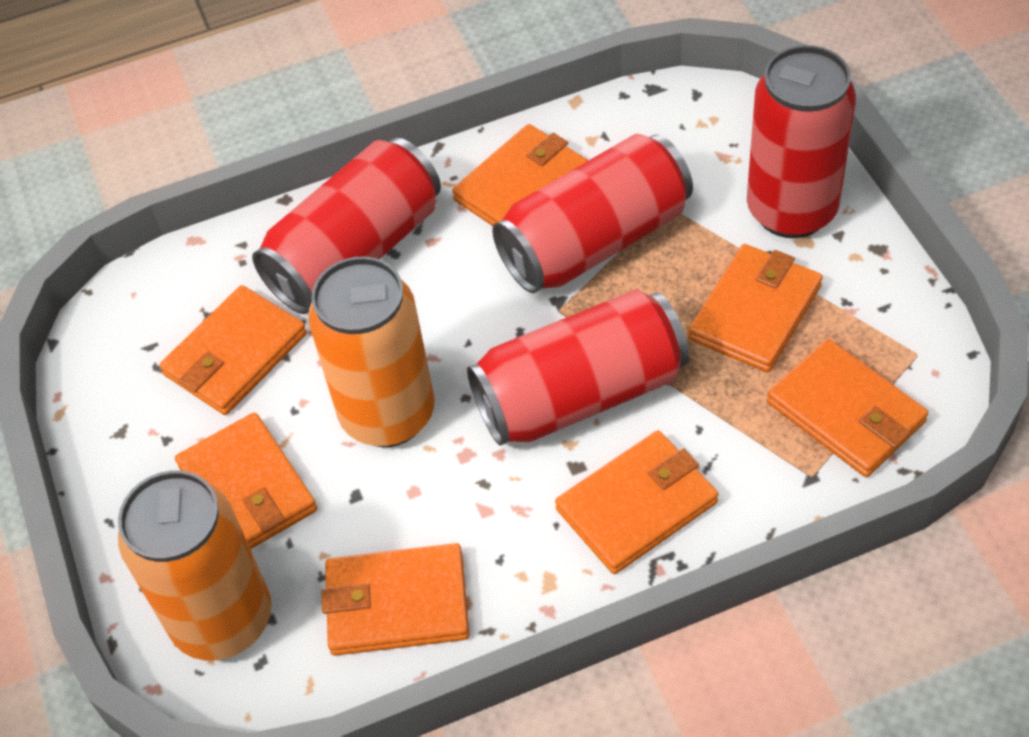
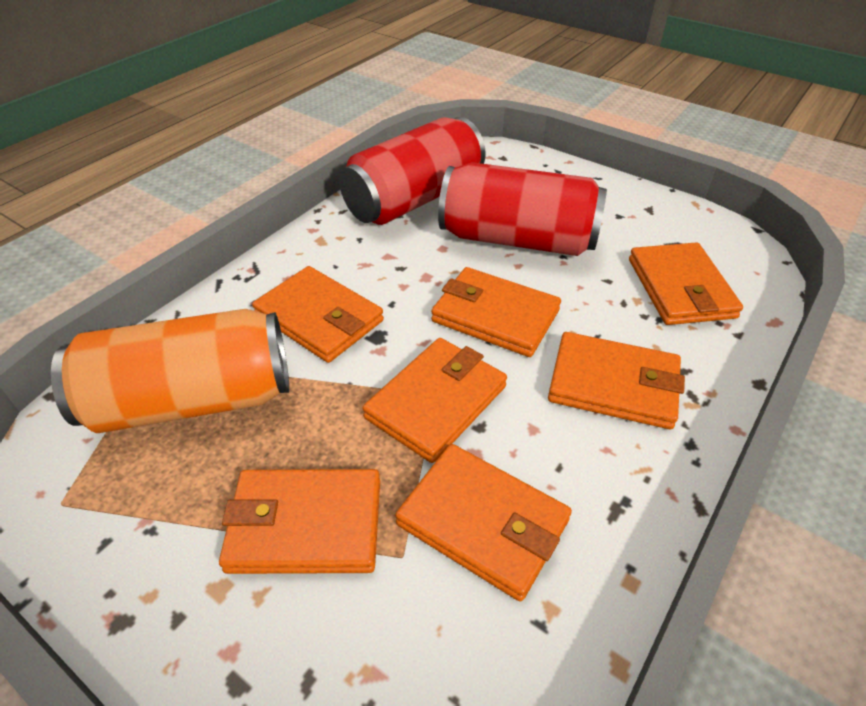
orange can: [118,470,271,661] [308,257,435,447] = 2 -> [51,309,289,433] = 1
red can: [252,138,441,314] [467,290,689,446] [492,134,693,293] [747,45,856,238] = 4 -> [339,117,486,225] [438,162,607,256] = 2

